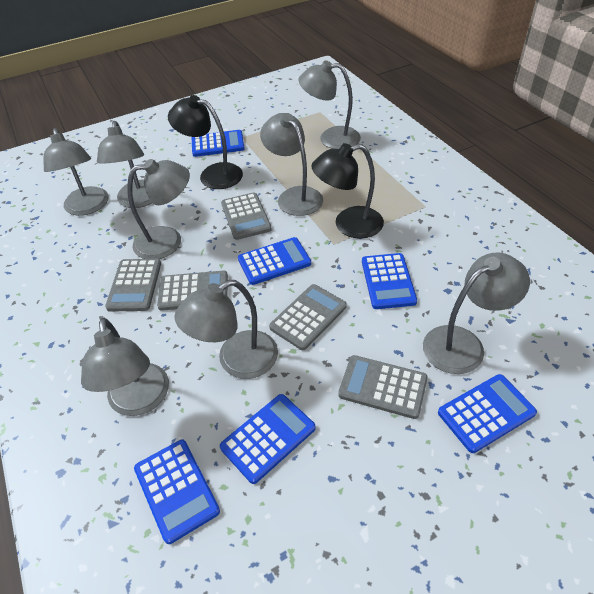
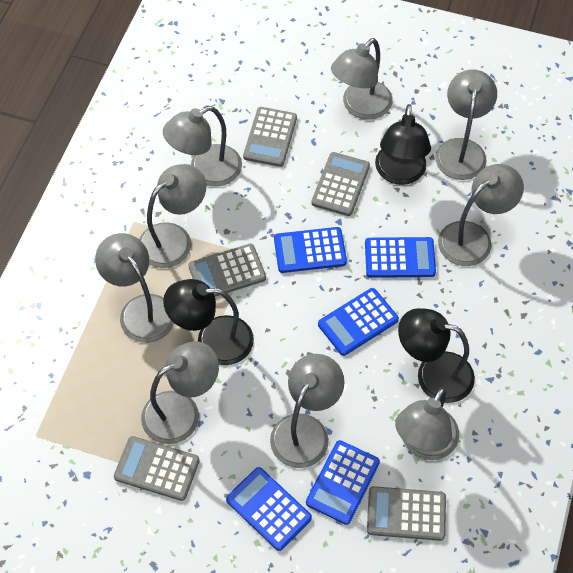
black lamp: [168,95,243,189] [312,143,384,239] = 2 -> [163,279,254,365] [375,104,431,185] [398,308,475,403] = 3
blue calculator: [134,440,220,544] [192,130,245,157] [220,394,316,484] [238,237,311,285] [362,253,417,309] [438,374,537,453] = 6 -> [226,467,312,551] [274,227,347,273] [306,440,380,525] [318,288,399,356] [365,237,436,278] = 5
grey lamp: [43,128,109,216] [81,318,169,416] [97,121,152,208] [127,159,190,259] [174,280,278,379] [260,113,323,216] [299,60,361,149] [423,253,530,374] = 8 -> [95,233,174,343] [139,164,206,268] [141,341,219,444] [163,106,242,186] [270,354,345,468] [331,38,393,120] [395,387,459,460] [435,70,497,180] [438,164,524,266] = 9

